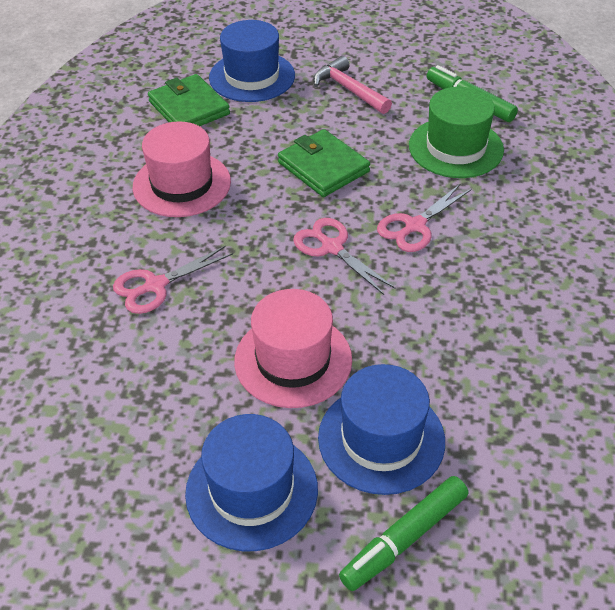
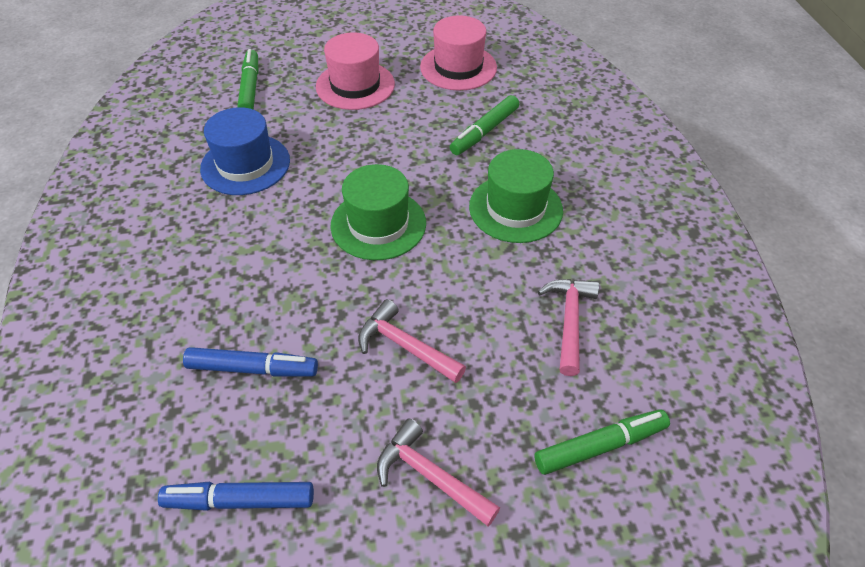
blue hat: [185,414,318,551] [209,20,295,102] [318,364,445,495] = 3 -> [200,107,290,195] = 1
blue marker: none = 0 -> [158,482,314,511] [183,347,318,377] = 2
green hat: [409,87,504,178] = 1 -> [330,164,426,260] [469,149,563,243] = 2
green marker: [339,476,468,591] [427,65,518,122] = 2 -> [237,49,258,110] [450,95,519,155] [534,409,670,475] = 3
green wallet: [148,74,230,126] [278,129,370,197] = 2 -> none = 0
pink hammer: [313,56,392,114] = 1 -> [358,299,466,383] [377,418,500,526] [538,279,599,376] = 3
pink scissors: [113,246,233,314] [293,218,395,295] [377,183,472,252] = 3 -> none = 0

